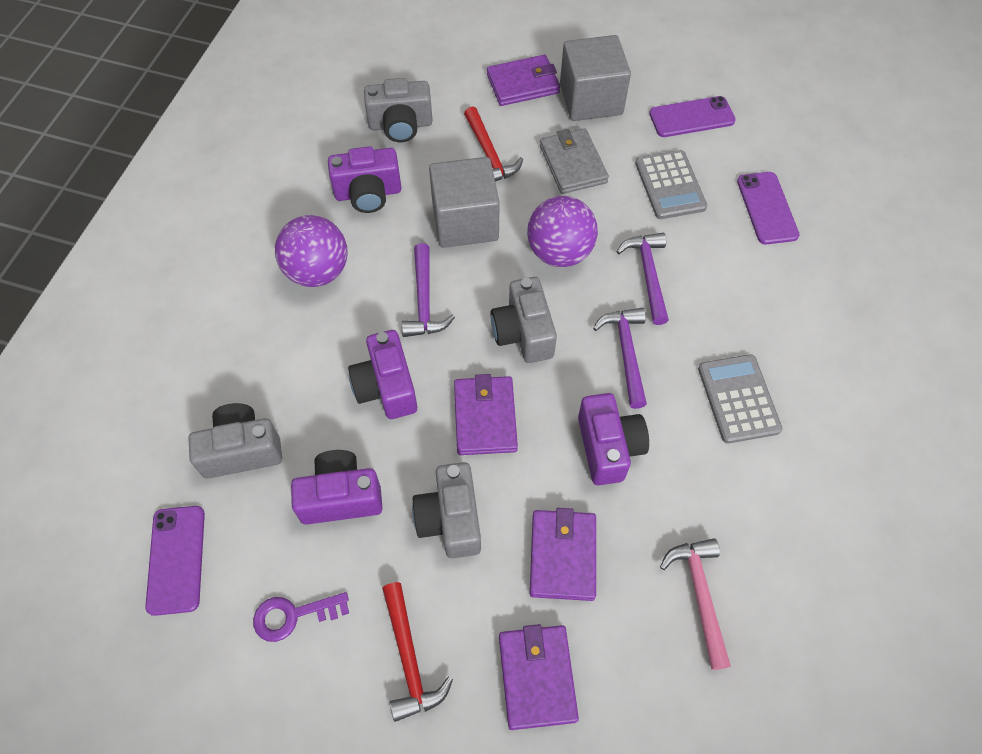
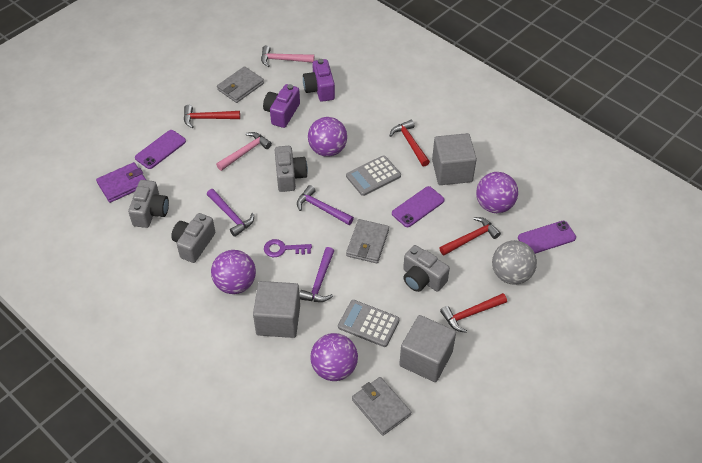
grey ball: none = 0 -> [492,240,537,285] = 1
grey cube: [429,157,500,248] [560,35,631,121] = 2 -> [253,281,300,338] [399,315,456,382] [432,133,477,185] = 3
grey wallet: [540,128,609,194] = 1 -> [217,66,264,103] [346,219,389,263] [352,377,411,436] = 3
pink hammer: [660,538,731,670] = 1 -> [216,132,272,171] [261,46,314,67] = 2
purple ball: [275,215,348,287] [527,196,598,267] = 2 -> [211,250,256,294] [308,117,347,157] [310,333,358,381] [476,172,518,213] = 4
purple camera: [291,450,382,525] [328,146,402,213] [348,330,417,419] [578,393,649,486] = 4 -> [263,84,300,128] [303,59,335,102] = 2
purple wallet: [454,374,518,455] [487,55,560,106] [499,624,579,730] [530,508,596,601] = 4 -> [96,162,146,203] = 1
red hammer: [382,582,453,722] [464,106,523,182] = 2 -> [184,105,240,128] [389,120,430,166] [439,217,501,255] [440,293,507,333] = 4

